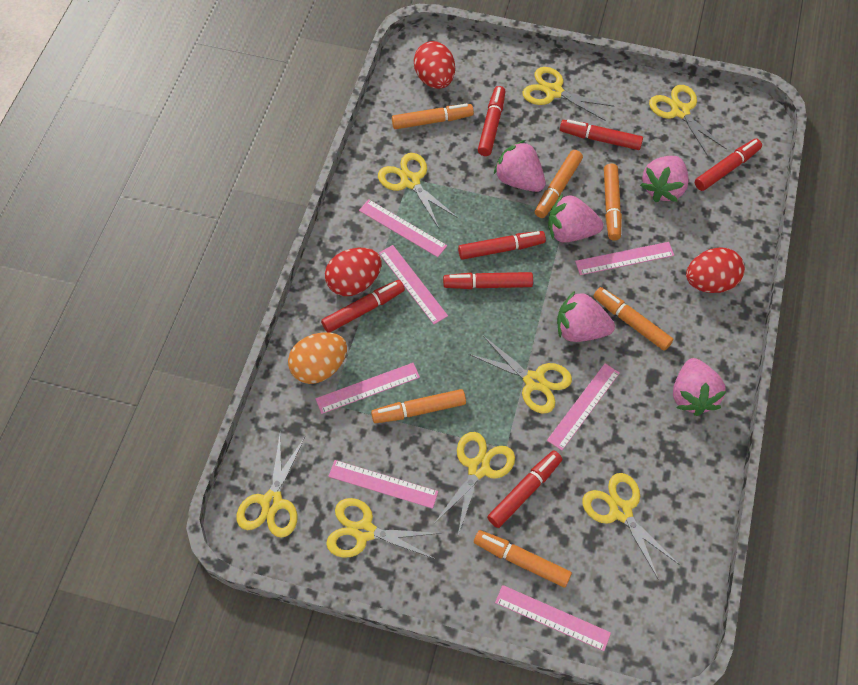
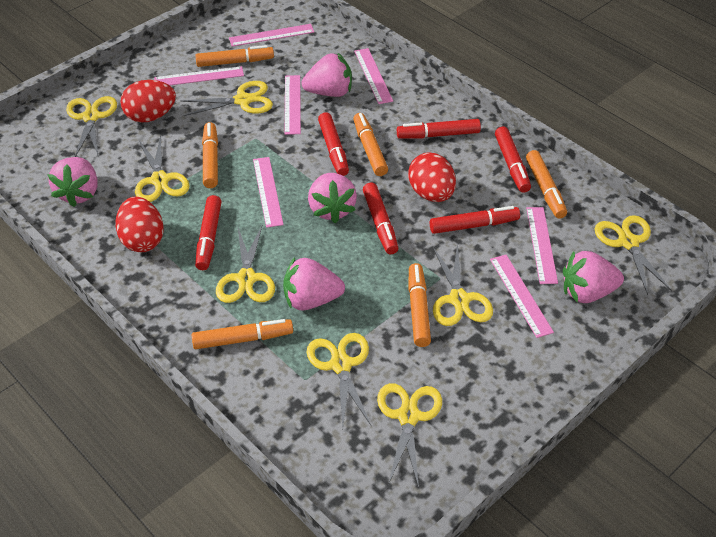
orange egg: [288,332,347,384] = 1 -> none = 0
red marker: [321,280,405,332] [443,272,533,289] [458,231,546,260] [478,86,506,156] [487,451,562,528] [560,120,643,150] [695,139,762,191] = 7 -> [195,195,222,270] [318,112,349,176] [363,183,398,254] [397,119,481,139] [430,206,520,234] [495,127,531,193] = 6

